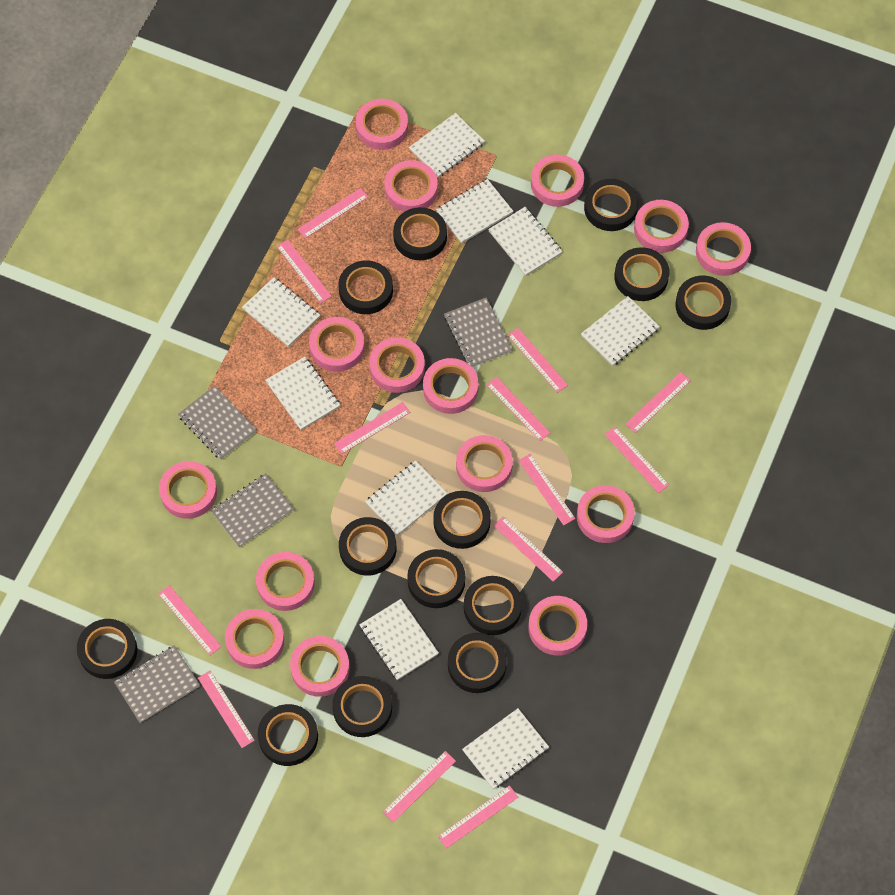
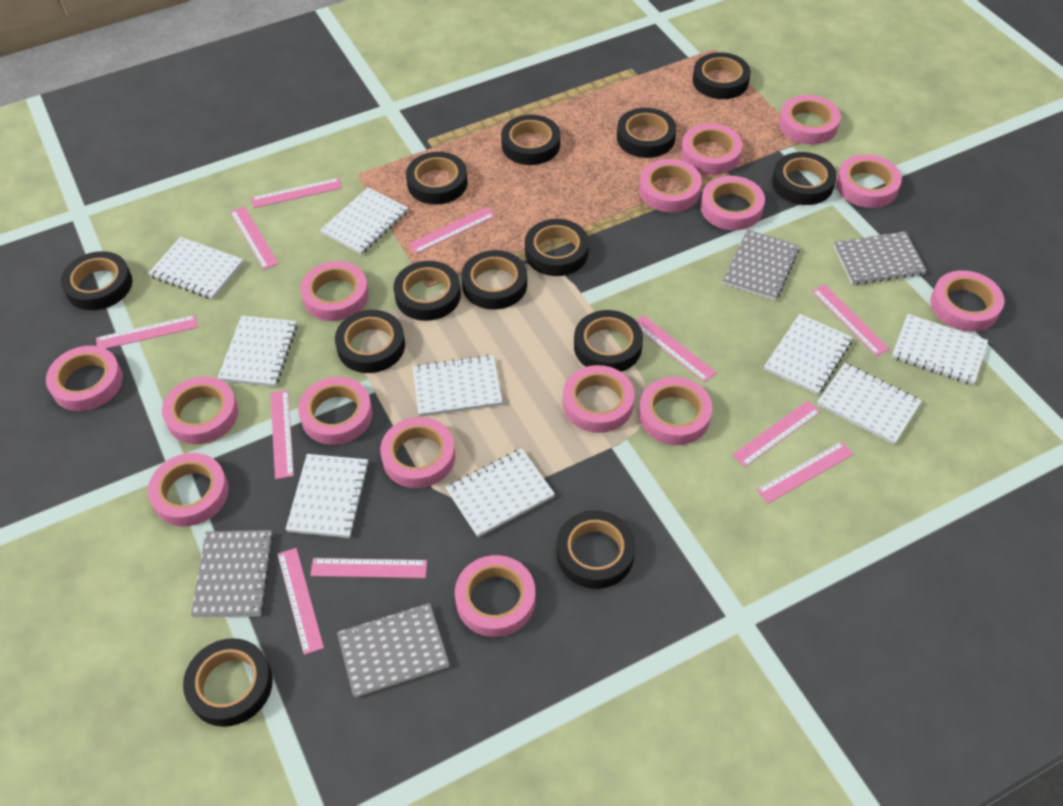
pink ruler: [158,585,221,655] [198,670,255,748] [277,239,332,303] [298,188,368,239] [334,402,410,454] [383,751,456,822] [438,785,518,849] [486,377,550,441] [493,516,563,582] [507,328,568,393] [519,454,576,526] [604,427,669,493] [626,372,691,433] = 13 -> [96,315,198,349] [230,206,279,270] [251,178,342,208] [270,390,294,479] [277,548,324,655] [310,558,427,578] [408,207,495,254] [636,315,717,382] [732,401,821,467] [756,441,853,504] [812,284,890,356] = 11

